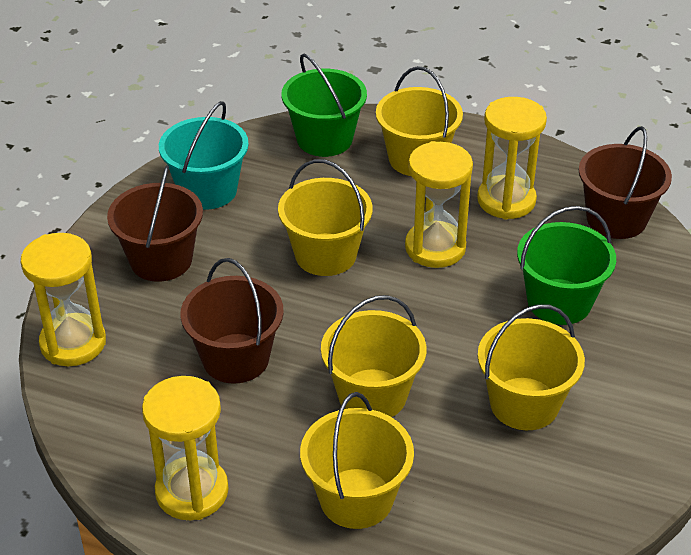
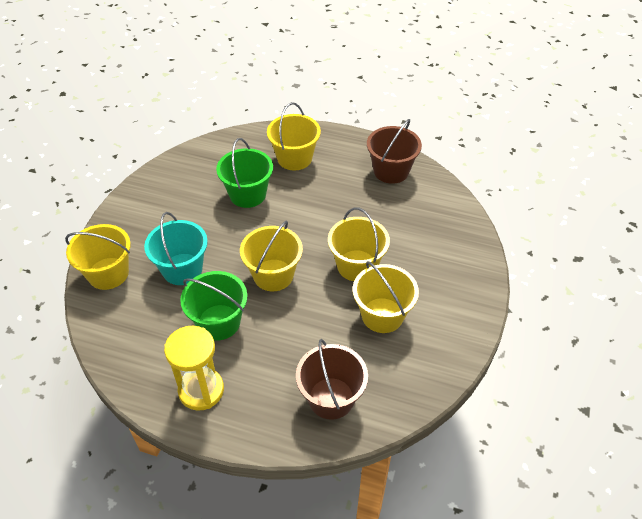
brown bucket: [107,165,203,282] [181,258,284,384] [579,126,672,239] = 3 -> [296,339,368,420] [367,119,422,184] = 2
yellow hourglass: [21,233,106,366] [142,376,229,520] [405,141,473,268] [477,97,547,220] = 4 -> [164,326,224,411] = 1

